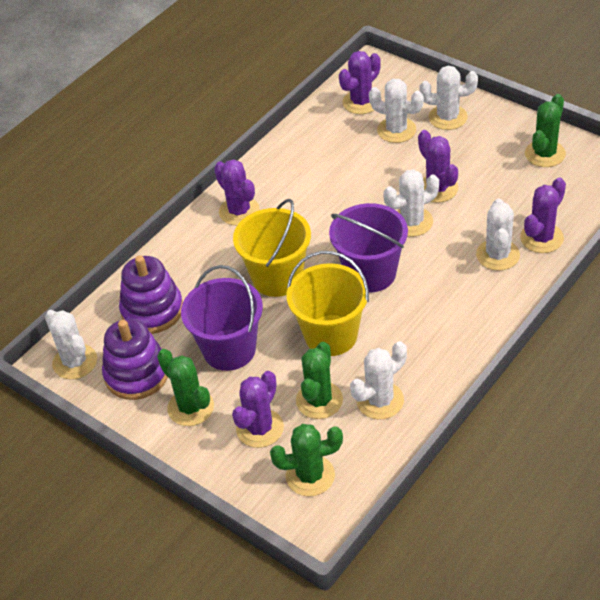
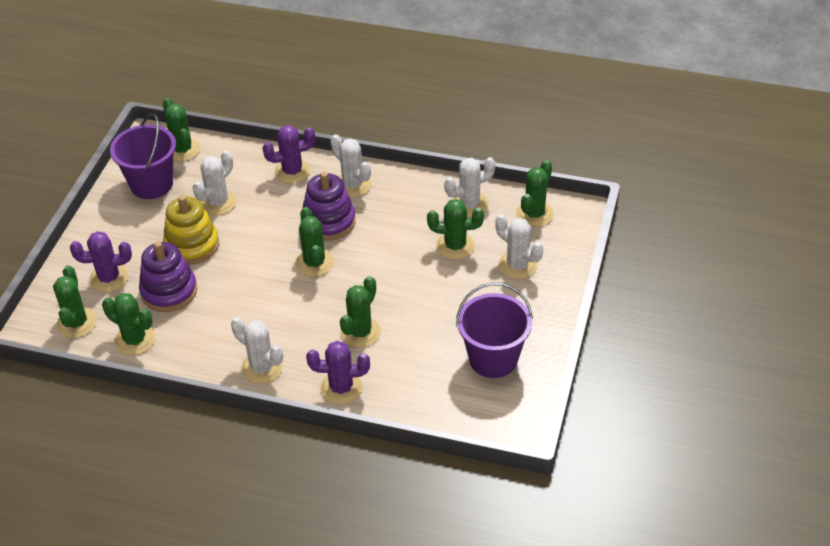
green cactus: [157,349,214,426] [270,424,343,496] [296,342,343,419] [525,94,566,167] = 4 -> [53,265,97,338] [102,293,155,355] [163,98,200,162] [295,207,334,277] [340,276,381,348] [427,199,484,260] [516,160,554,227] = 7
purple cactus: [214,159,260,225] [232,371,284,448] [339,51,381,114] [418,130,458,203] [520,178,566,253] = 5 -> [70,231,132,292] [262,125,315,184] [306,341,370,405] = 3
white cactus: [45,310,97,379] [350,341,407,420] [369,79,424,143] [383,169,439,237] [419,66,478,130] [476,199,520,271] = 6 -> [193,150,237,215] [231,317,283,384] [330,135,371,198] [444,157,496,217] [495,214,543,279] = 5
yellow bucket: [233,199,311,297] [287,251,369,356] = 2 -> none = 0
yellow stacking toy: none = 0 -> [163,195,219,265] = 1

